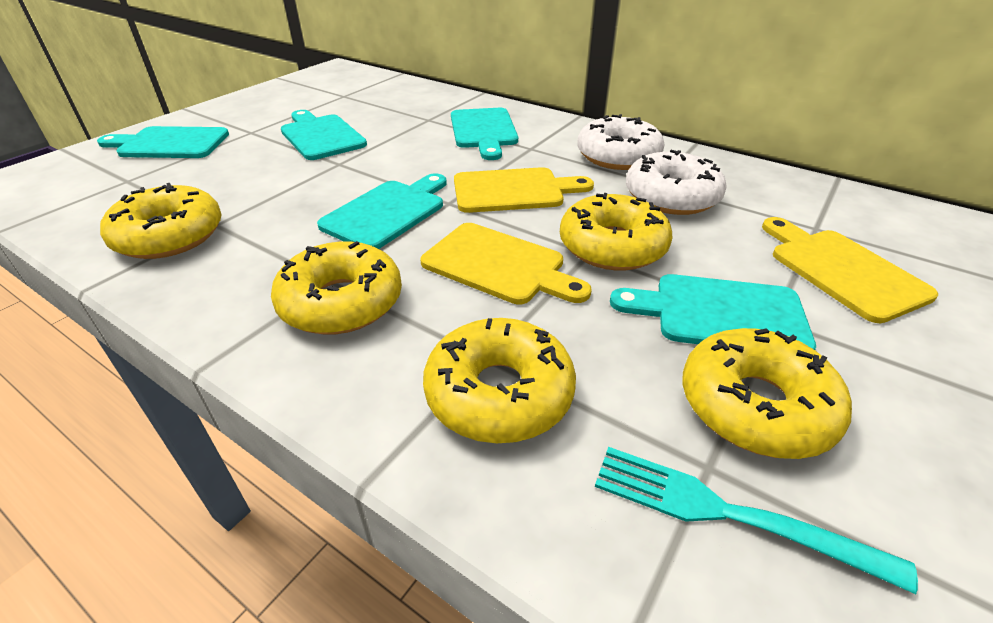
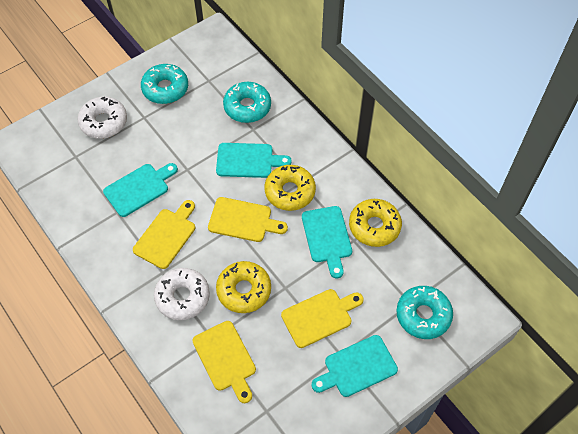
turquoise cutting board: [97,126,229,158] [281,110,367,160] [317,173,447,249] [451,108,518,160] [610,274,816,350] = 5 -> [103,163,178,217] [216,143,292,178] [302,206,352,278] [311,335,398,397] = 4
turquoise donut: none = 0 -> [141,64,188,104] [223,82,271,123] [396,286,453,339] = 3
turquoise fork: [595,447,918,594] = 1 -> none = 0
yellow cutting board: [420,223,592,304] [454,167,594,213] [762,217,938,323] = 3 -> [133,200,195,269] [192,321,256,403] [208,197,288,242] [281,289,364,348] = 4
yellow donut: [100,183,222,259] [271,241,402,334] [423,318,576,443] [560,193,672,270] [682,328,852,459] = 5 -> [216,261,271,313] [265,165,316,211] [349,199,402,247] = 3

